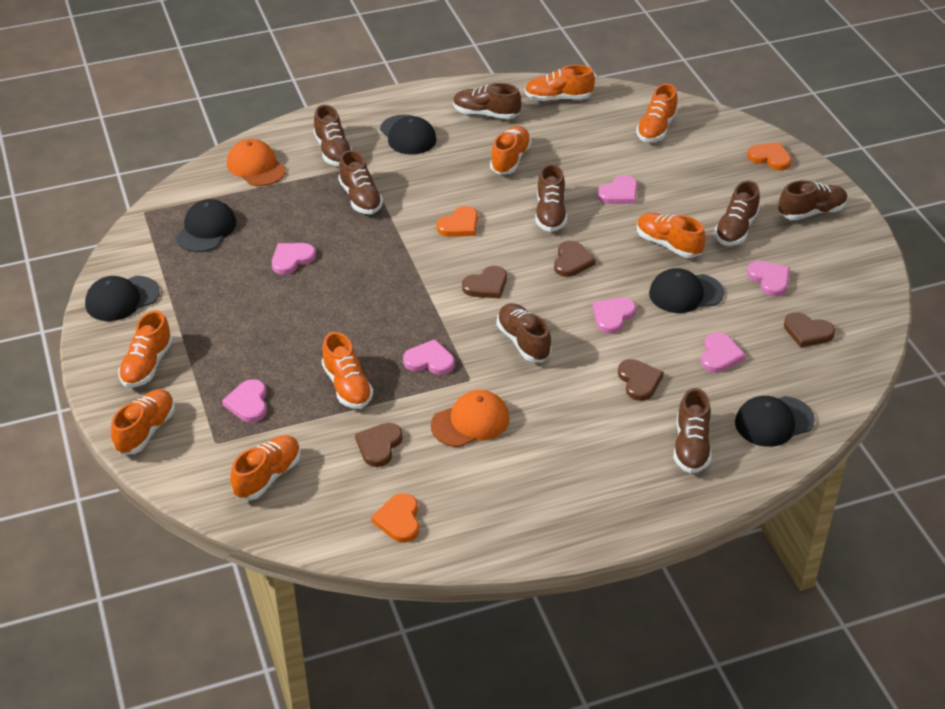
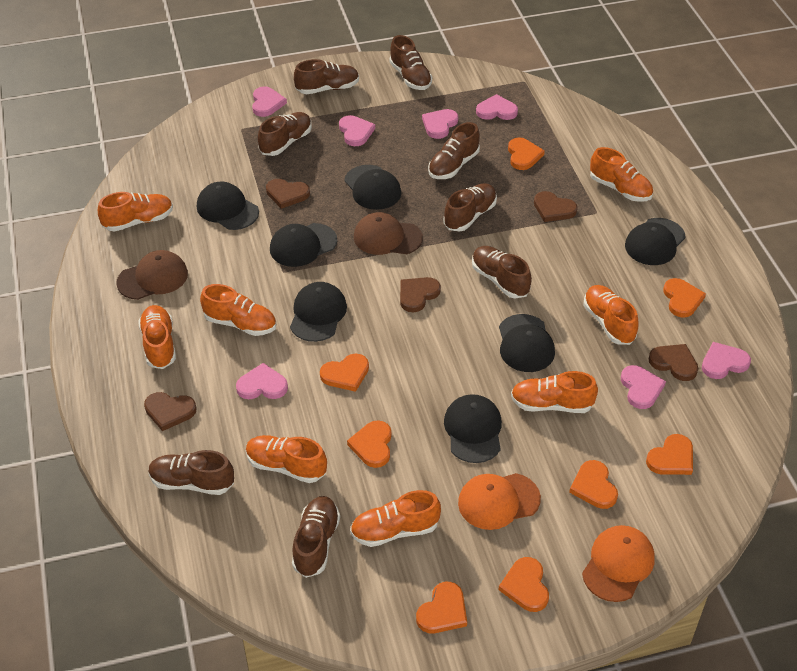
black cap: [85,276,160,321] [176,199,236,252] [380,115,437,155] [649,268,724,313] [735,396,815,447] = 5 -> [197,182,259,230] [270,223,337,267] [290,282,347,342] [345,165,401,210] [444,394,502,463] [499,314,555,372] [625,218,685,265] = 7
brown cap: none = 0 -> [116,250,188,300] [354,212,423,255] = 2
orange heart: [371,493,419,543] [436,206,478,237] [747,142,792,171] = 3 -> [320,353,369,392] [347,421,392,468] [416,582,467,633] [498,557,549,612] [508,137,545,170] [569,460,618,509] [646,434,693,475] [663,278,706,318] = 8

